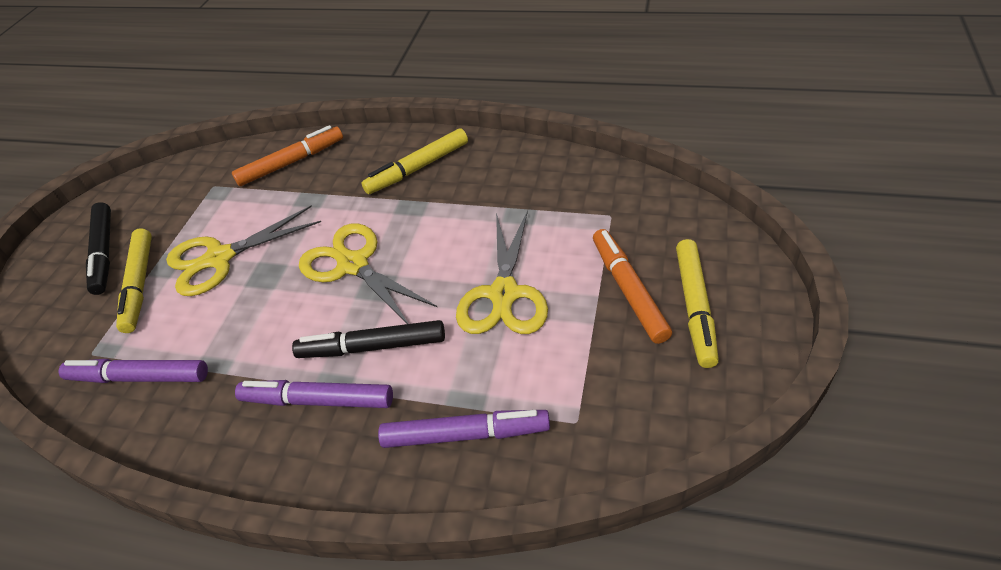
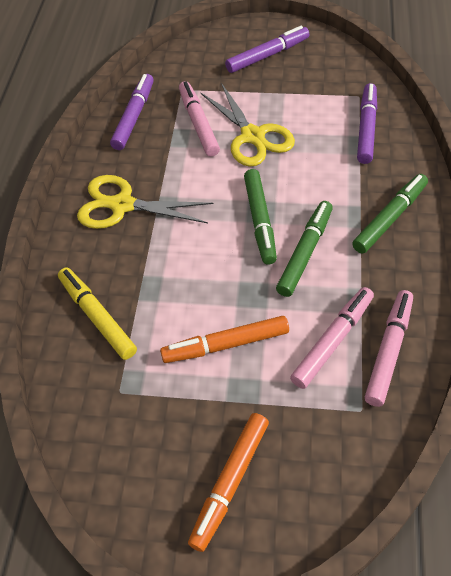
black marker: [86,202,111,295] [292,320,445,358] = 2 -> none = 0
green marker: none = 0 -> [244,169,277,264] [276,201,333,297] [352,174,428,254] = 3
pink marker: none = 0 -> [179,81,220,157] [290,287,374,389] [365,290,413,407] = 3
yellow marker: [116,228,152,333] [361,128,468,194] [676,239,719,368] = 3 -> [58,267,137,360] = 1
yellow scissors: [166,206,321,296] [299,223,437,324] [456,210,548,334] = 3 -> [77,175,213,229] [200,83,295,167] = 2

